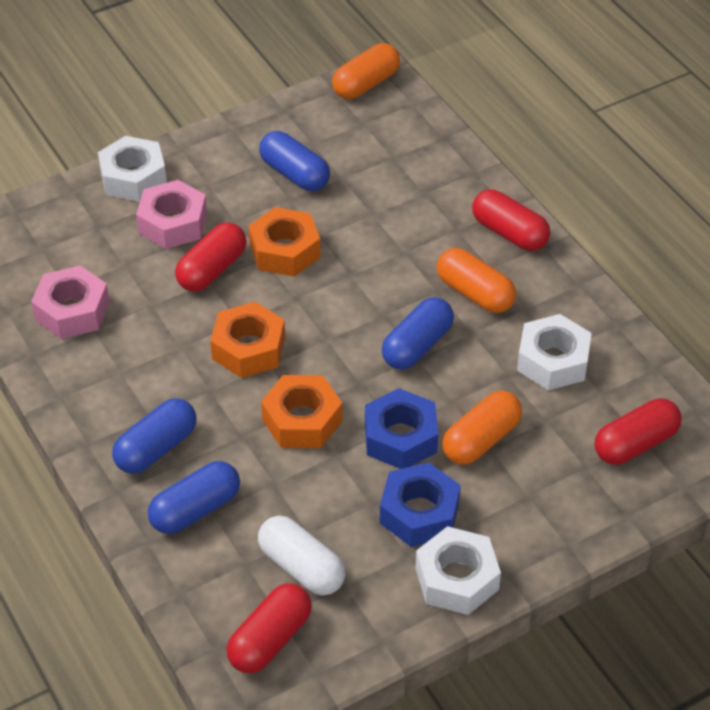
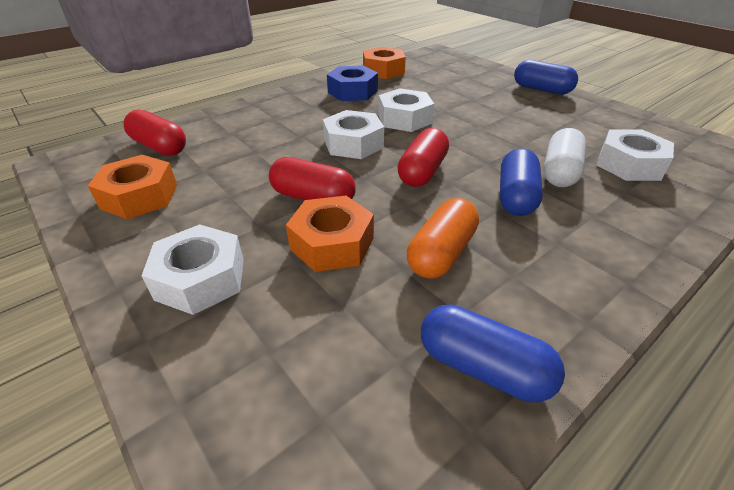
blue capsule: [112,398,196,474] [148,461,240,534] [259,131,330,191] [382,297,454,370] = 4 -> [421,305,565,402] [500,148,543,216] [514,60,578,95] = 3
blue nut: [365,388,438,469] [380,462,461,547] = 2 -> [327,66,378,101] = 1
orange capsule: [332,43,400,99] [437,248,516,313] [442,391,522,465] = 3 -> [407,198,479,279] = 1
pink nut: [31,265,110,339] [136,180,207,249] = 2 -> none = 0
red capsule: [175,222,246,292] [226,583,312,673] [472,189,550,251] [595,398,682,465] = 4 -> [123,109,186,156] [269,157,356,200] [397,128,449,187] = 3
white nut: [98,136,167,202] [416,526,501,615] [517,314,592,390] = 3 -> [142,224,244,315] [323,110,384,159] [378,88,434,132] [597,129,674,181] = 4

